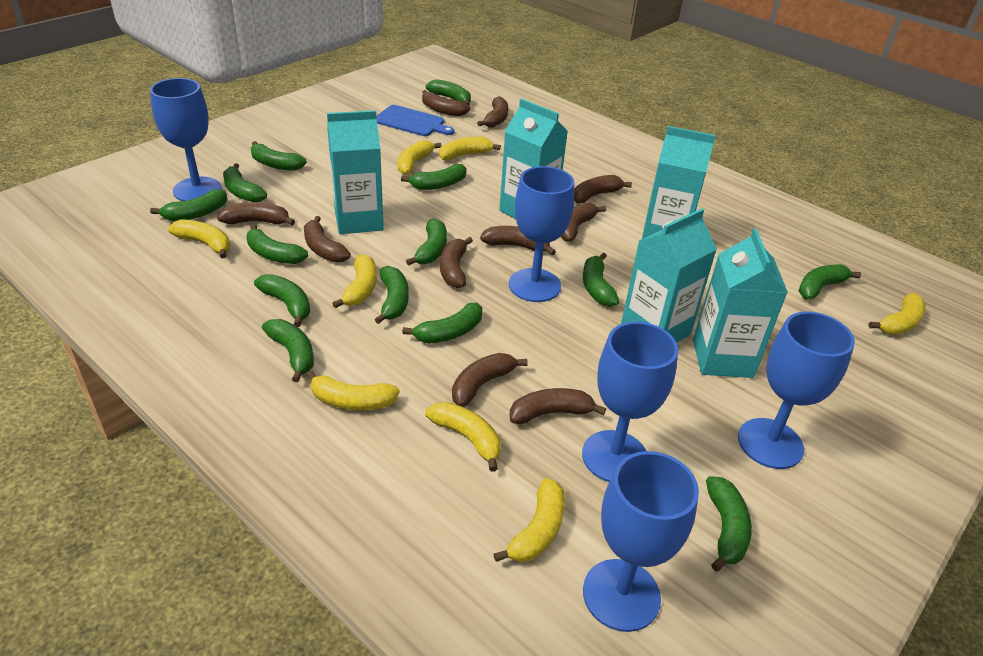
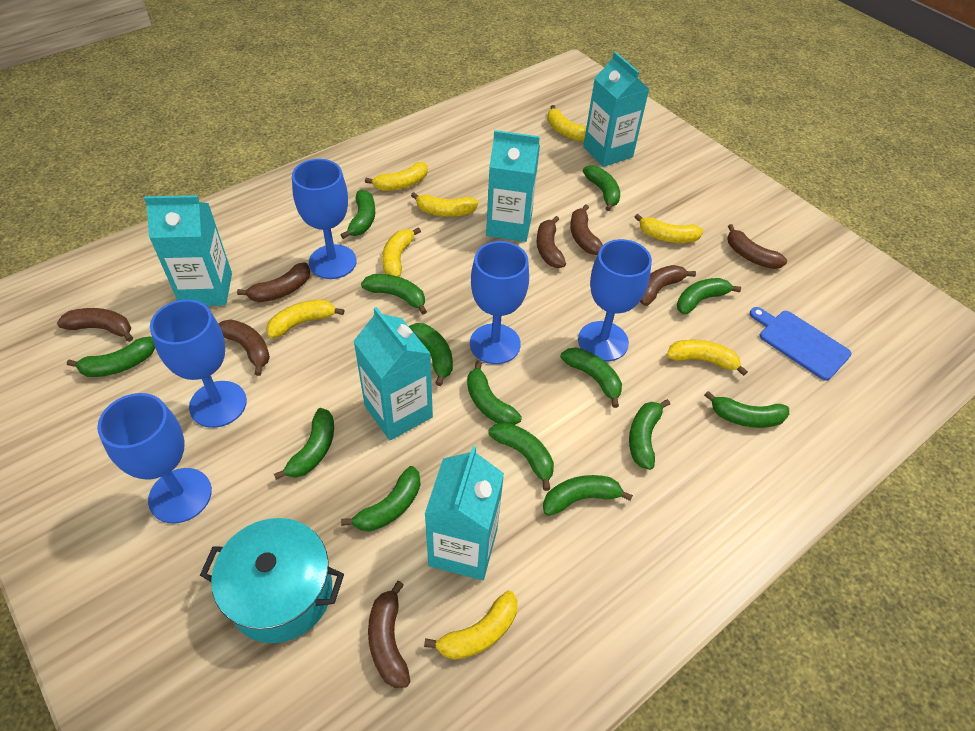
brown banana: [217,202,295,225] [304,216,351,263] [422,90,470,116] [440,237,473,288] [452,353,528,407] [477,96,508,128] [480,226,556,255] [510,388,606,424] [561,203,606,242] [574,175,632,203] = 10 -> [57,308,133,342] [218,319,270,376] [237,262,310,302] [368,581,410,688] [537,216,566,268] [570,204,603,255] [640,265,696,306] [727,224,787,269] = 8
turquoise pot: none = 0 -> [200,518,344,643] = 1

